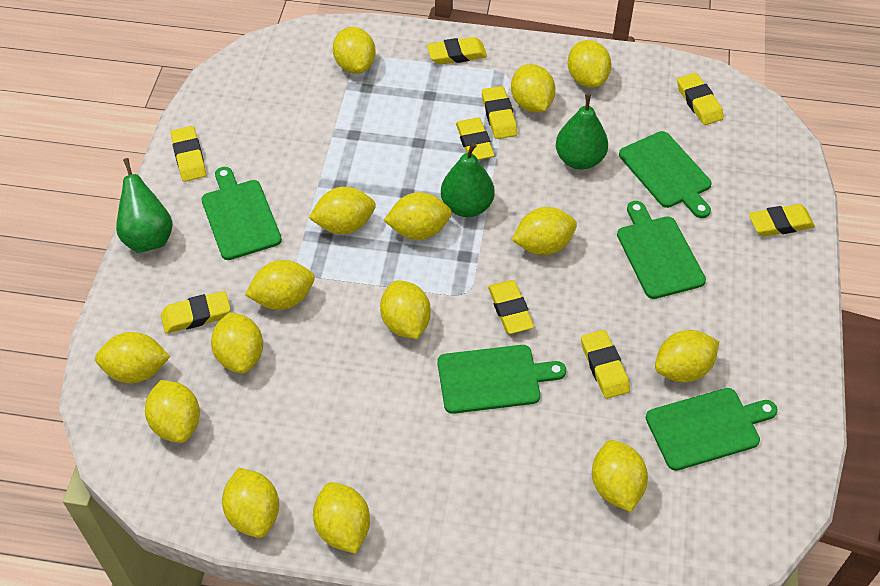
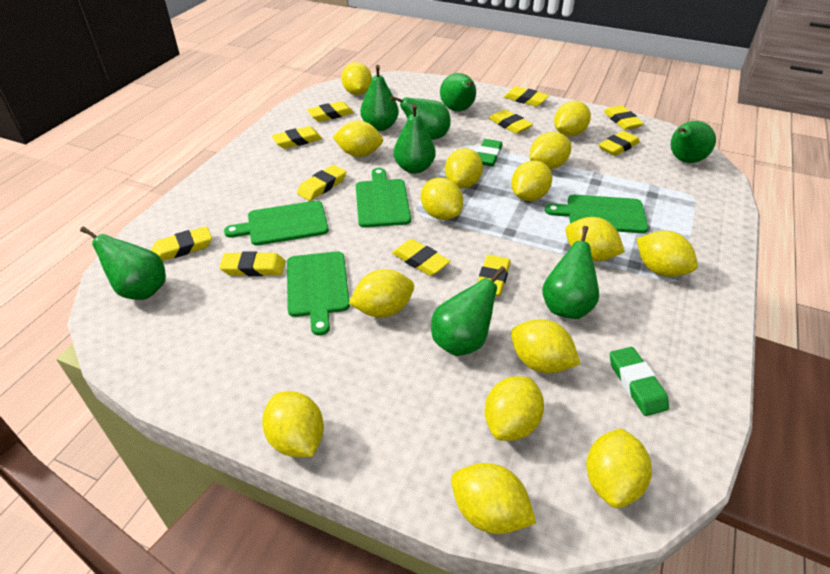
green cutting board: [201,167,282,260] [437,345,566,414] [617,201,706,299] [619,131,712,218] [646,388,778,471] = 5 -> [224,201,329,245] [287,251,350,336] [356,168,411,228] [545,195,648,233] = 4
green eraser: none = 0 -> [477,139,503,167] [610,347,669,416] = 2
green pear: [116,158,173,253] [441,143,495,217] [556,94,608,170] = 3 -> [80,226,166,300] [360,65,399,131] [390,96,451,140] [394,104,436,174] [431,266,506,356] [440,73,476,111] [542,226,599,319] [671,121,716,163] = 8
yellow eraser: [161,291,231,333] [171,126,206,182] [427,37,487,64] [456,117,495,160] [482,86,517,139] [488,280,534,334] [581,330,630,399] [677,73,724,125] [749,204,815,236] = 9 -> [151,226,212,261] [219,251,285,276] [272,126,322,149] [297,165,346,201] [307,101,354,122] [392,239,450,276] [477,255,510,296] [489,109,533,134] [504,86,549,107] [599,131,640,156] [604,105,644,130] = 11

